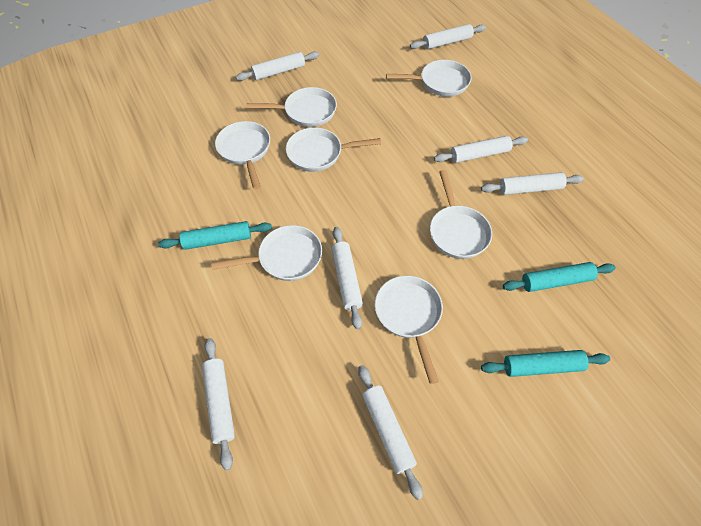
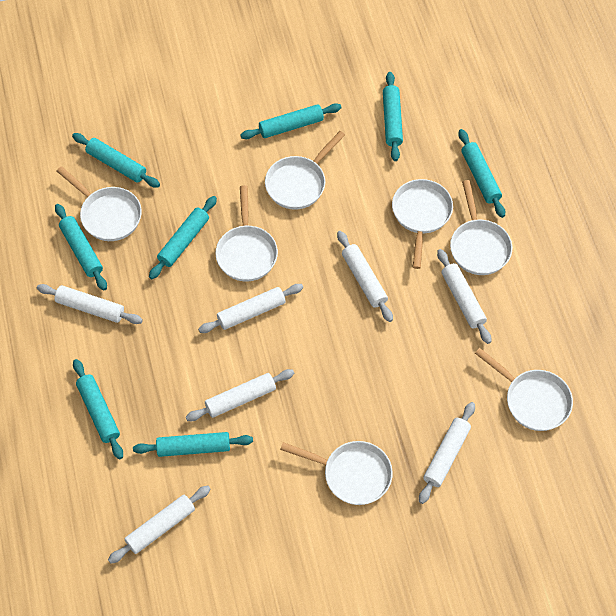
turquoise rolling pin: [158,221,272,250] [481,350,610,377] [503,262,616,292] = 3 -> [55,204,107,291] [72,133,160,188] [73,359,123,459] [133,432,253,457] [149,196,217,279] [241,103,341,139] [383,72,403,161] [458,129,505,218] = 8

